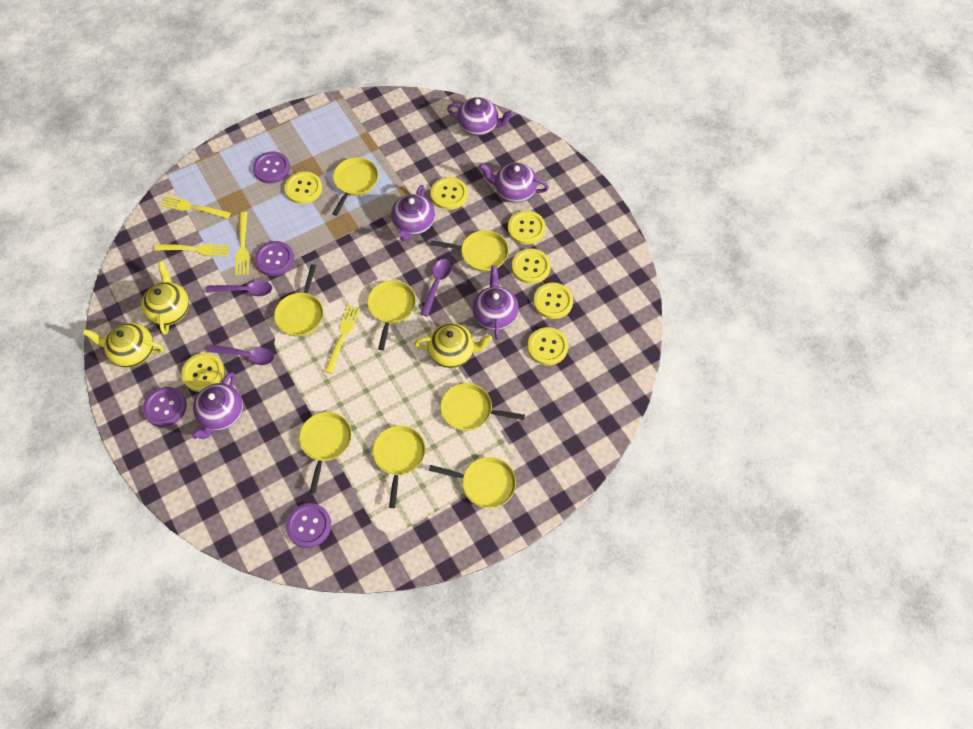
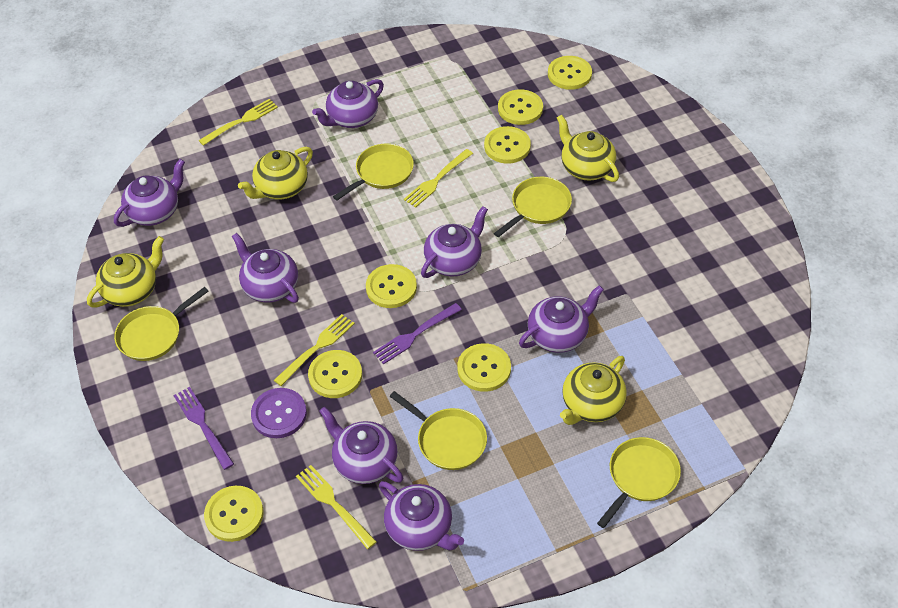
purple button: [143,387,187,427] [253,151,290,183] [255,241,294,276] [286,503,331,548] = 4 -> [251,388,307,438] = 1
purple fork: none = 0 -> [173,387,234,470] [373,303,462,364] = 2
purple spoon: [206,280,272,296] [207,345,274,365] [420,259,451,317] = 3 -> none = 0
purple teapot: [192,372,243,439] [391,185,435,241] [447,97,513,136] [473,266,519,340] [479,163,549,203] = 5 -> [114,159,185,227] [232,233,299,303] [312,79,384,128] [319,407,403,484] [379,481,464,551] [421,206,488,278] [519,285,604,353] = 7
yellow pan: [274,264,323,337] [299,412,352,493] [332,157,378,216] [367,280,416,350] [373,425,425,508] [429,457,516,508] [431,230,509,271] [440,383,525,431] = 8 -> [114,287,209,361] [333,144,414,200] [390,391,487,470] [494,177,572,237] [597,437,681,528] = 5
yellow teapot: [82,323,164,368] [141,261,189,335] [414,323,492,368] = 3 -> [87,236,164,307] [238,147,313,200] [557,115,619,182] [560,356,627,425] = 4

